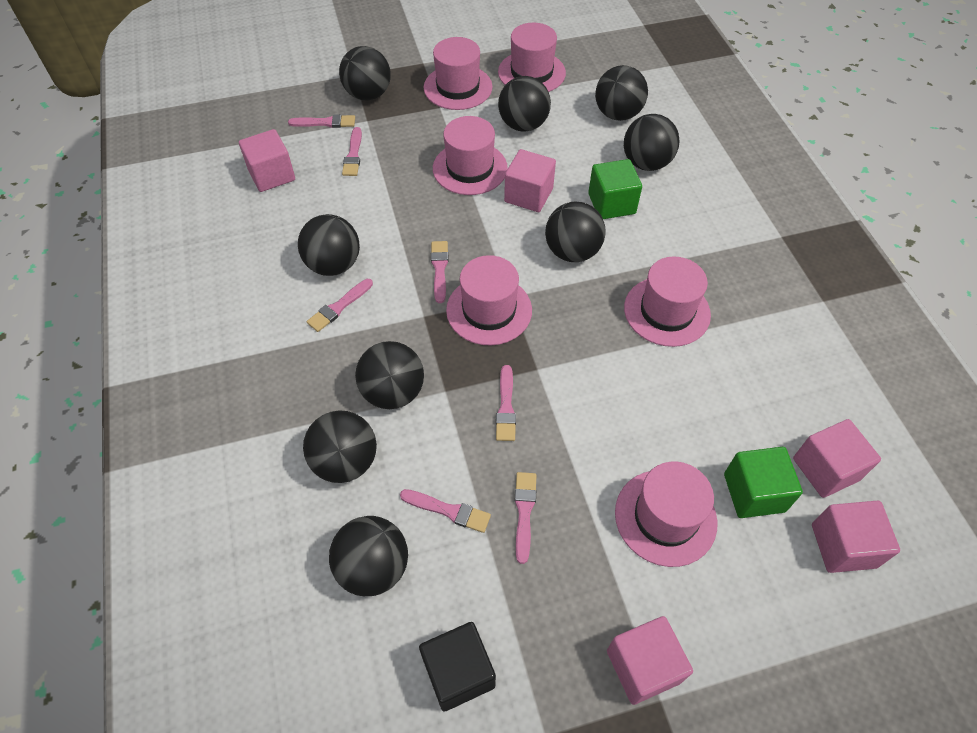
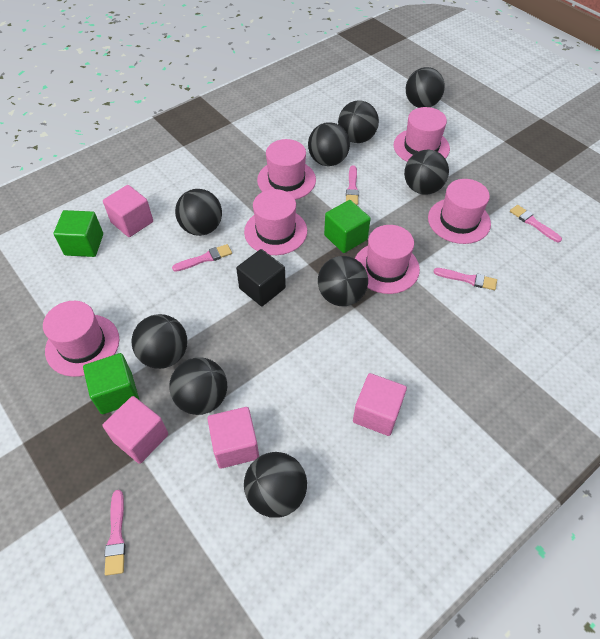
green cube: [588,159,642,219] [724,447,803,518] = 2 -> [54,210,103,257] [83,353,139,414] [324,200,371,253] = 3
pink brush: [288,114,355,128] [307,279,373,332] [342,127,362,176] [400,489,491,533] [431,241,449,303] [496,365,516,441] [514,472,537,564] = 7 -> [105,490,125,576] [172,244,232,272] [346,165,359,205] [433,268,497,290] [510,205,562,242] = 5
pink cube: [239,129,295,192] [504,149,556,212] [607,616,693,705] [793,419,881,498] [812,501,900,573] = 5 -> [102,396,168,464] [103,185,153,237] [207,407,259,469] [353,373,407,436] = 4

